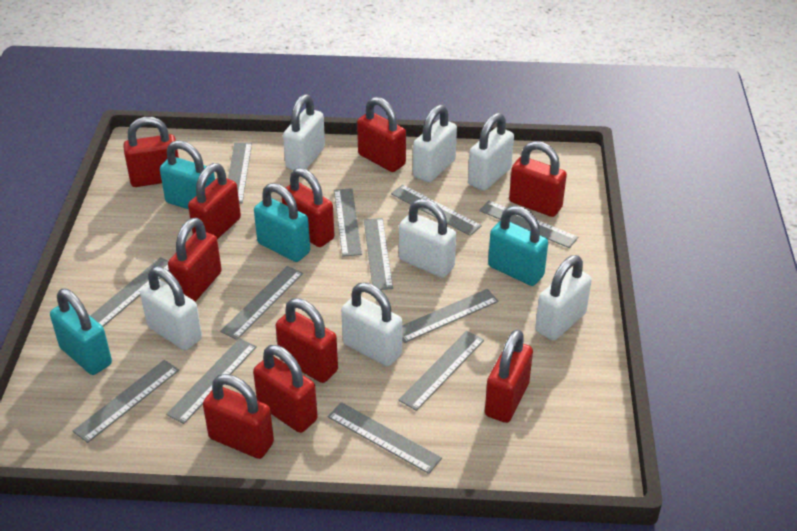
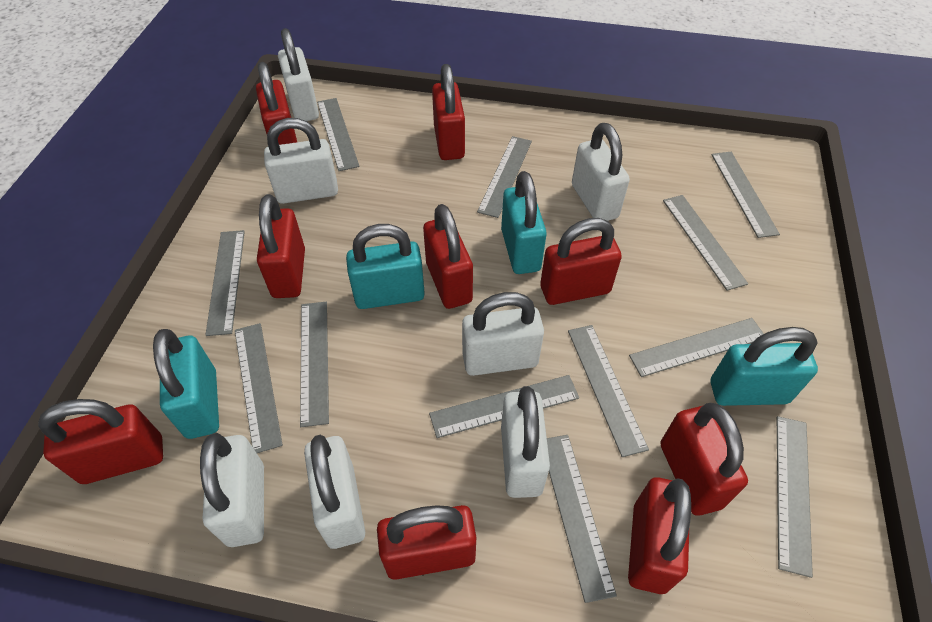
red padlock: [123,117,179,187] [168,218,222,302] [188,163,241,239] [203,374,274,459] [253,345,318,433] [276,298,338,383] [282,168,334,247] [357,97,406,172] [485,329,533,423] [509,141,567,217] = 10 -> [38,399,163,484] [256,62,297,145] [257,194,305,298] [377,505,476,580] [423,204,473,309] [432,64,465,160] [540,218,622,305] [628,477,691,594] [660,403,748,515] = 9

